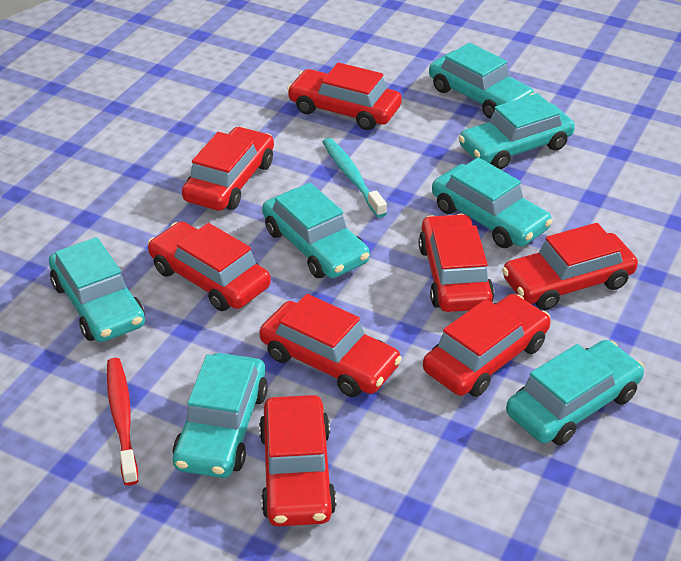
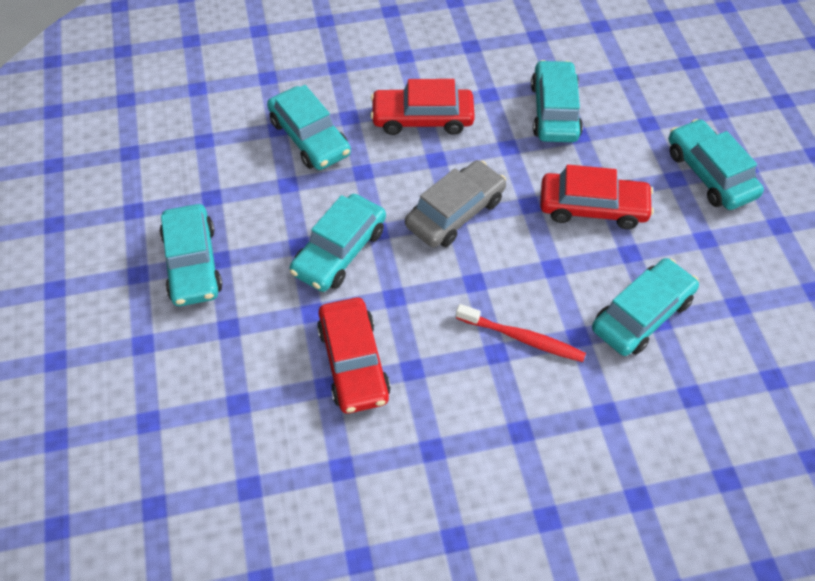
grey car: none = 0 -> [405,160,506,248] = 1
red car: [148,221,271,311] [182,127,274,211] [259,294,402,397] [259,395,336,526] [287,62,402,130] [418,214,494,312] [423,294,550,397] [502,223,638,310] = 8 -> [317,298,391,414] [370,79,475,135] [540,165,654,229] = 3
turquoise car: [49,237,145,342] [173,353,268,478] [262,183,370,278] [429,43,534,119] [432,157,552,248] [459,93,575,170] [506,340,644,445] = 7 -> [160,204,223,306] [267,85,351,170] [289,194,386,292] [531,60,583,142] [592,258,699,356] [669,119,764,210] = 6
turquoise toothbrush: [323,138,387,218] = 1 -> none = 0

